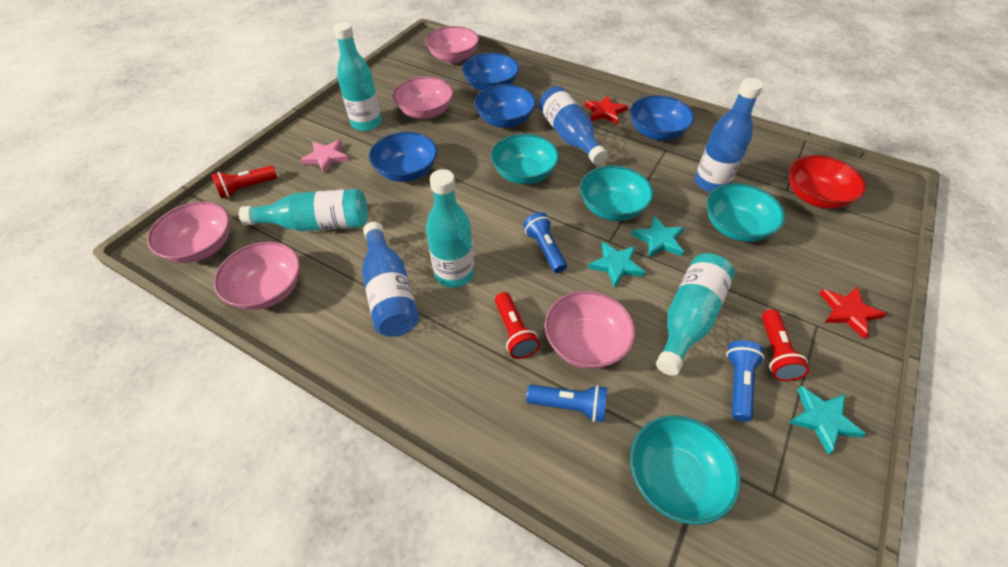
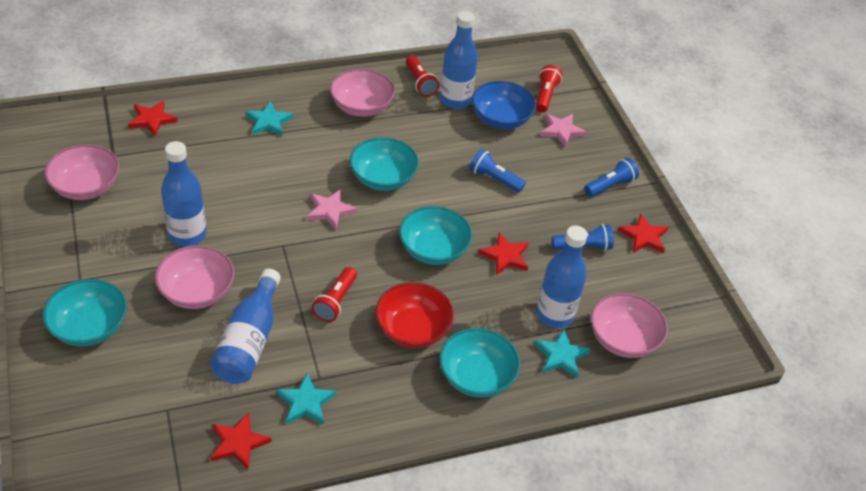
blue bottle: [362,222,419,337] [539,86,608,165] [695,78,763,192] = 3 -> [161,141,206,246] [210,269,281,384] [440,11,478,109] [536,226,587,328] = 4
blue bowl: [369,132,437,182] [462,53,519,91] [475,84,536,128] [630,95,694,140] = 4 -> [472,81,536,129] = 1
pink bowl: [147,202,230,263] [214,241,300,310] [393,76,454,119] [425,26,479,63] [545,291,635,369] = 5 -> [44,144,120,200] [155,245,235,309] [330,68,395,117] [591,293,668,358] = 4
pink star: [300,140,349,173] = 1 -> [307,189,357,229] [540,114,586,148] = 2
red star: [585,95,628,124] [819,287,886,339] = 2 -> [128,101,178,137] [211,413,272,470] [478,233,529,275] [618,213,668,253] = 4
turquoise bottle: [239,189,368,231] [333,22,382,131] [426,169,474,288] [656,253,735,376] = 4 -> none = 0

